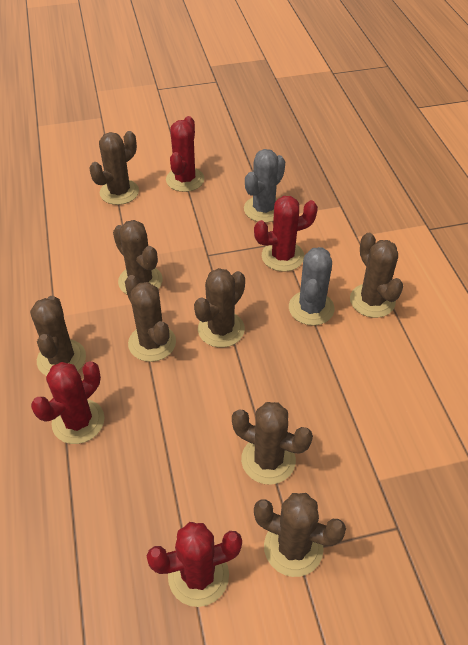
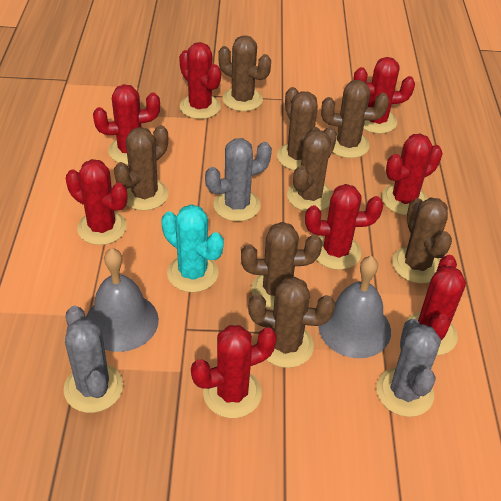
grey bell: none = 0 -> [86,248,159,352] [318,256,391,358] = 2
grey cactus: [244,149,285,223] [289,247,335,326] = 2 -> [64,306,123,413] [205,138,272,221] [376,319,441,417] = 3
red cactus: [31,361,104,444] [147,522,242,607] [166,116,204,192] [254,196,318,272] = 4 -> [66,159,127,245] [93,84,160,165] [179,42,221,119] [191,325,277,418] [305,184,383,270] [353,57,415,134] [382,133,442,215] [404,255,466,355] = 8
turquoise cactus: none = 0 -> [161,204,224,293] = 1

